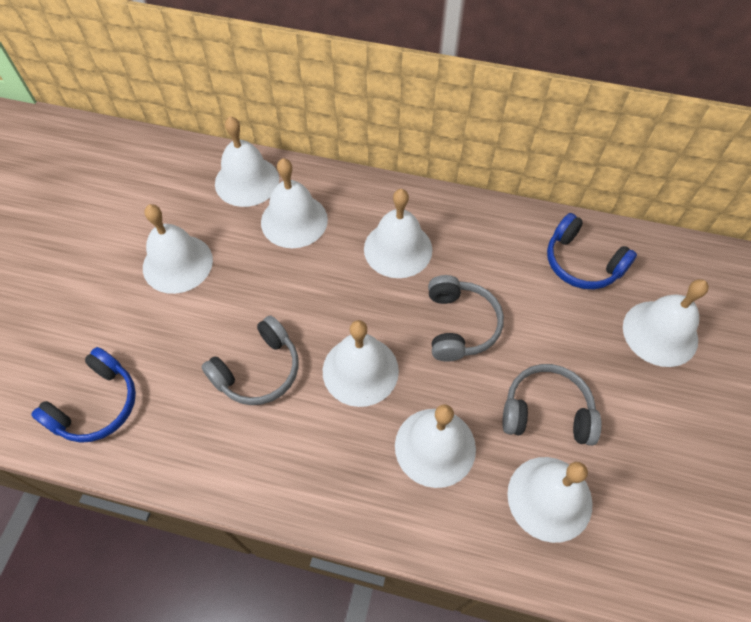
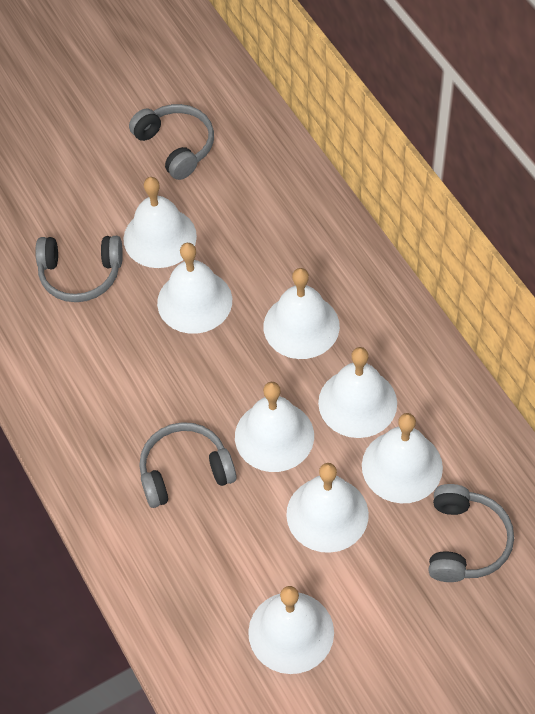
blue headphones: [31,347,136,443] [547,213,637,289] = 2 -> none = 0
grey headphones: [201,315,299,405] [428,275,504,362] [502,364,602,446] = 3 -> [35,236,123,302] [129,104,214,180] [139,422,237,508] [429,484,514,582] = 4

